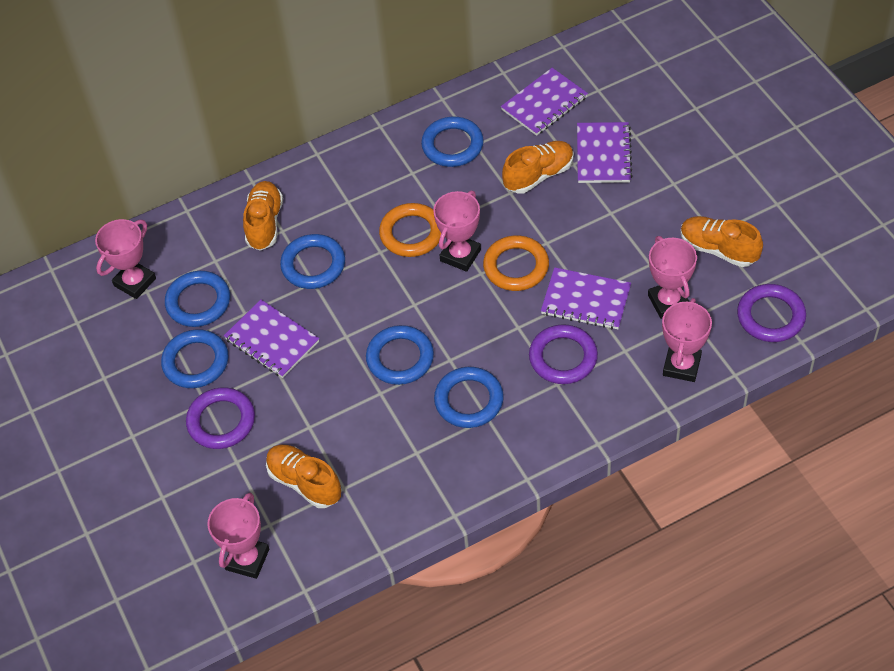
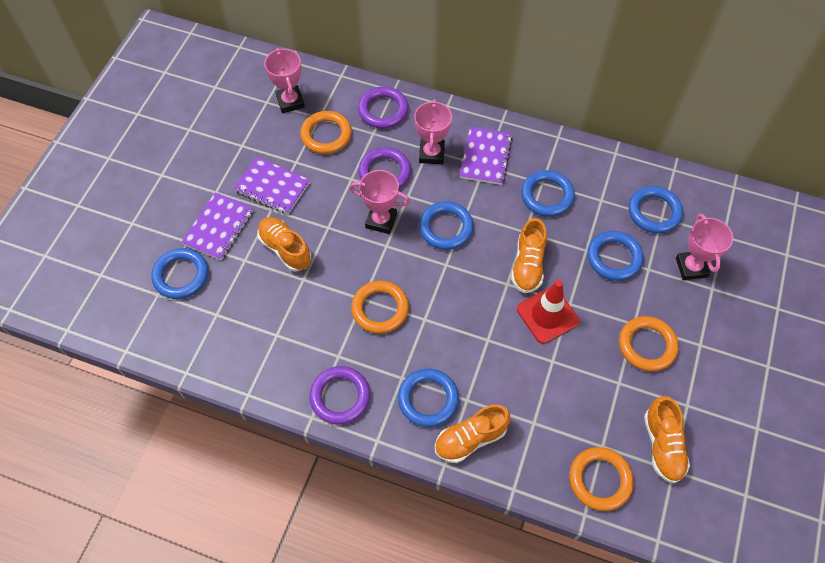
orange ring: [379,203,441,257] [483,235,549,291] = 2 -> [300,111,352,154] [351,281,409,334] [570,447,634,511] [619,316,679,371] = 4
pink trophy: [95,219,156,299] [207,493,269,579] [433,191,481,272] [648,236,697,319] [662,298,712,382] = 5 -> [264,48,305,113] [350,170,410,234] [414,99,452,164] [676,213,733,280] = 4
purple notebook: [224,300,319,378] [501,68,588,136] [541,267,631,329] [577,122,632,183] = 4 -> [181,192,254,260] [233,157,310,215] [460,127,513,185] = 3
red traffic cone: none = 0 -> [517,280,580,344] = 1

